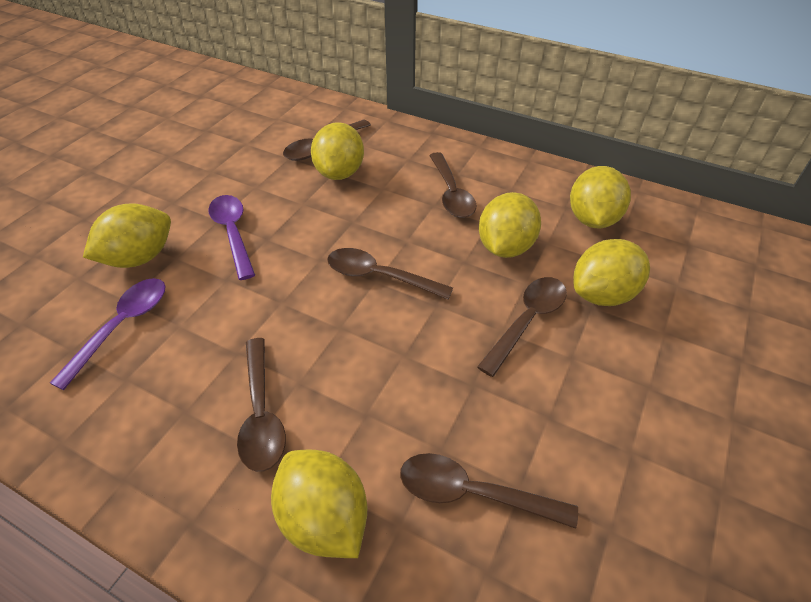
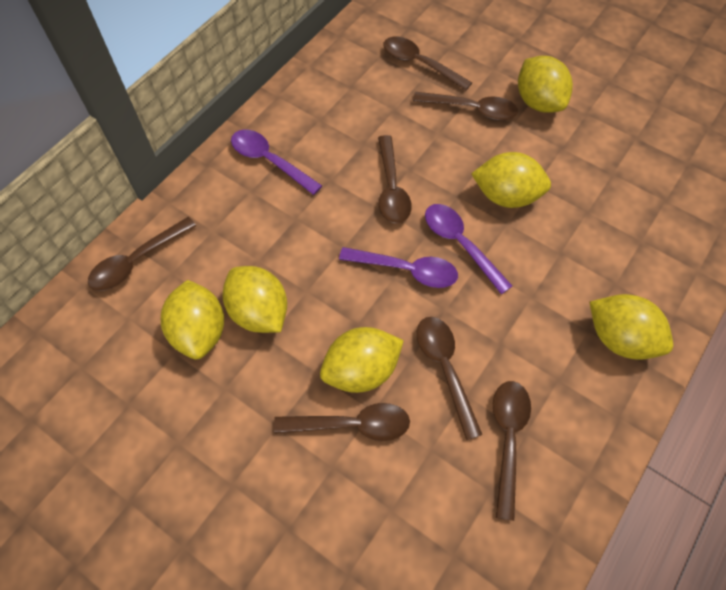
brown spoon: [237,338,286,472] [283,119,371,161] [327,248,453,300] [400,453,578,529] [429,152,476,218] [477,277,567,377] = 6 -> [88,217,196,291] [274,403,410,441] [378,135,412,224] [383,37,472,90] [413,92,518,121] [417,317,482,440] [493,381,531,521] = 7
purple spoon: [50,278,166,390] [208,195,255,280] = 2 -> [231,130,322,195] [339,247,458,288] [425,204,512,294] = 3

